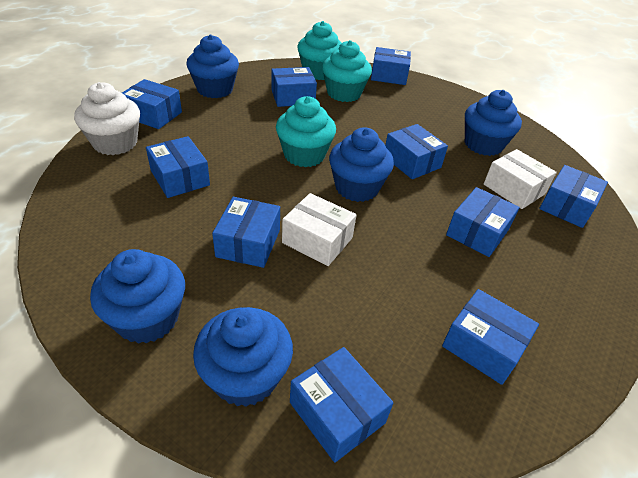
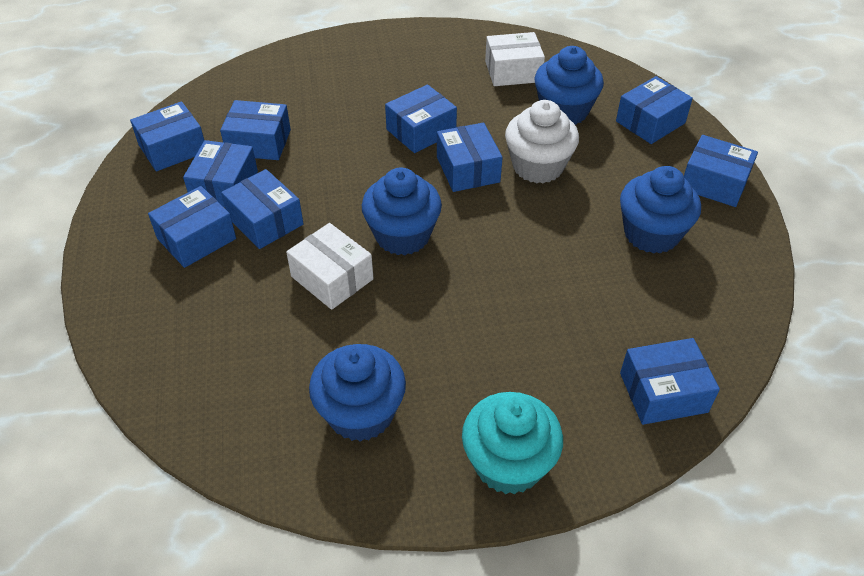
blue cupcake: [90,249,185,344] [187,34,239,98] [193,307,293,407] [329,127,394,202] [465,90,522,156] = 5 -> [309,344,406,442] [362,168,442,255] [534,46,604,125] [620,166,701,254] = 4
turquoise cupcake: [276,96,336,167] [297,21,341,80] [322,40,372,102] = 3 -> [462,392,563,494] = 1

